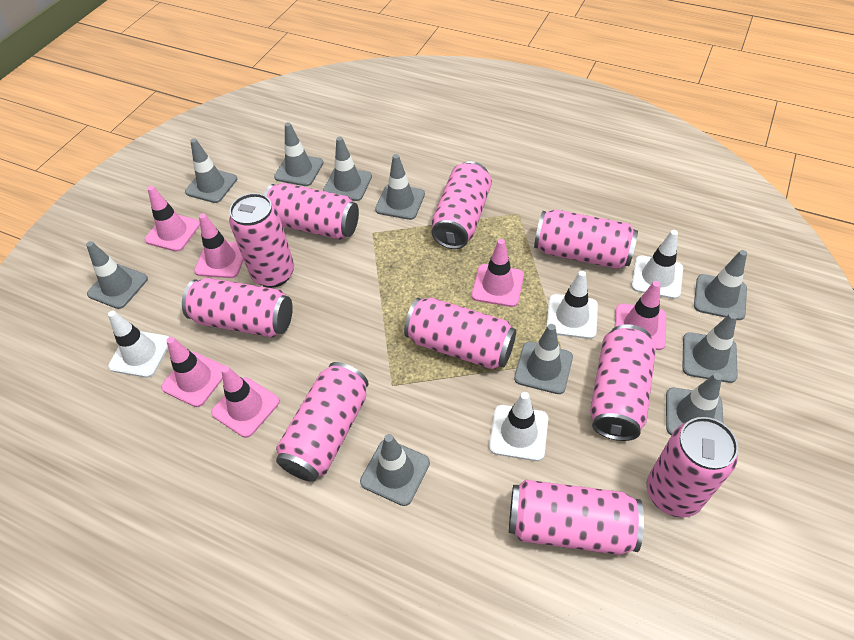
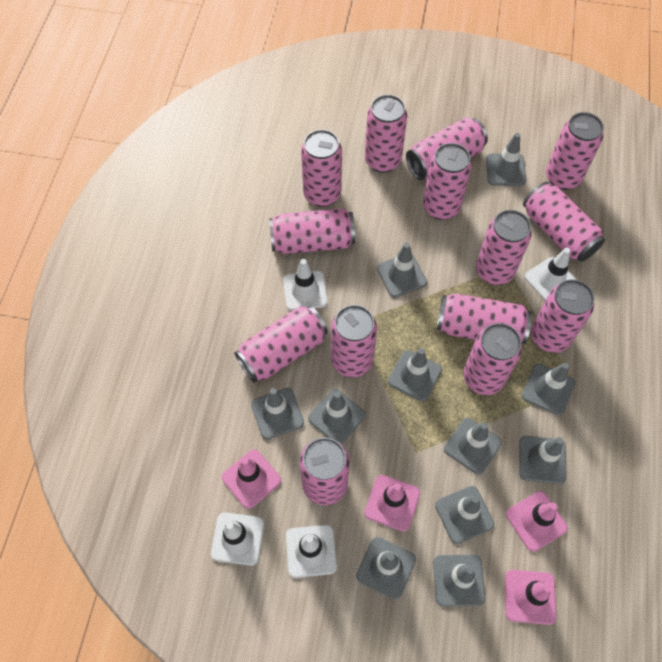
grey traffic cone: [86,241,148,309] [185,138,237,203] [274,122,324,186] [323,137,372,201] [360,434,430,506] [375,154,425,220] [514,324,573,394] [666,373,724,435] [682,313,738,383] [694,250,747,320] = 10 -> [251,388,304,439] [308,389,366,444] [356,537,416,600] [377,243,427,298] [388,348,442,401] [433,555,485,607] [435,486,494,544] [444,418,502,475] [486,133,527,186] [519,436,567,484] [522,363,575,416] = 11
pink can: [182,278,293,338] [229,193,294,288] [264,183,359,240] [276,362,369,482] [404,298,516,370] [432,161,492,249] [509,480,644,555] [534,210,638,269] [590,324,656,441] [647,417,738,518] = 10 -> [234,306,328,383] [269,208,355,254] [299,438,350,505] [301,129,342,207] [331,305,377,378] [365,94,407,173] [406,117,488,180] [423,143,472,220] [437,293,532,344] [463,323,522,395] [476,210,532,285] [523,182,605,262] [531,279,594,353] [546,112,604,190] = 14
pink traffic cone: [145,186,200,252] [161,337,225,407] [194,214,243,278] [211,366,280,438] [472,239,524,307] [615,281,666,350] = 6 -> [222,449,281,509] [364,475,420,532] [505,570,556,625] [506,491,568,552] = 4

